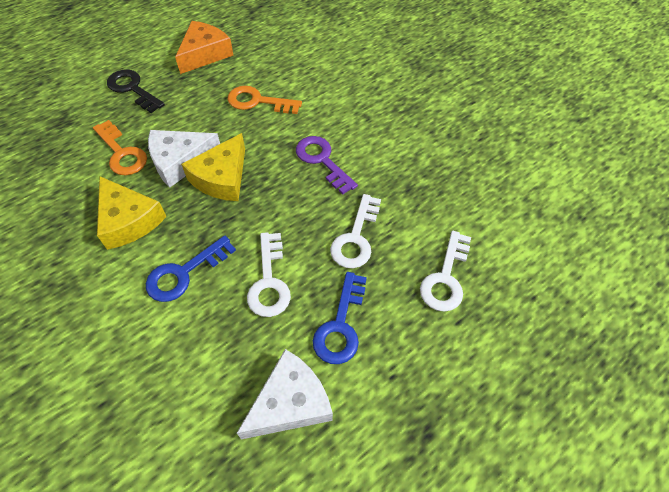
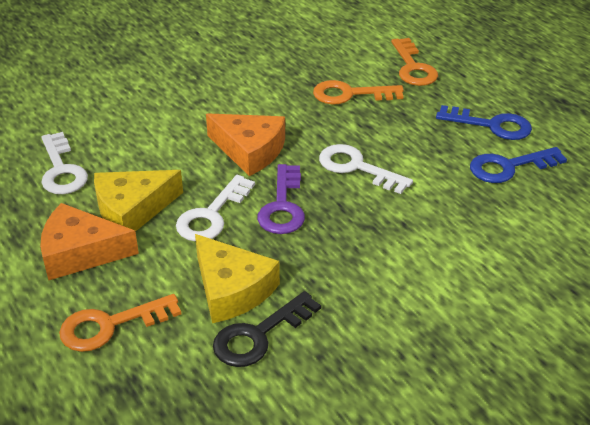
orange cheese: [175,21,234,74] = 1 -> [40,203,139,281] [206,113,285,176] = 2
orange key: [93,120,147,175] [227,86,302,114] = 2 -> [59,294,181,352] [313,80,404,105] [391,38,438,86] = 3
white cheese: [148,130,220,188] [237,349,333,439] = 2 -> none = 0

